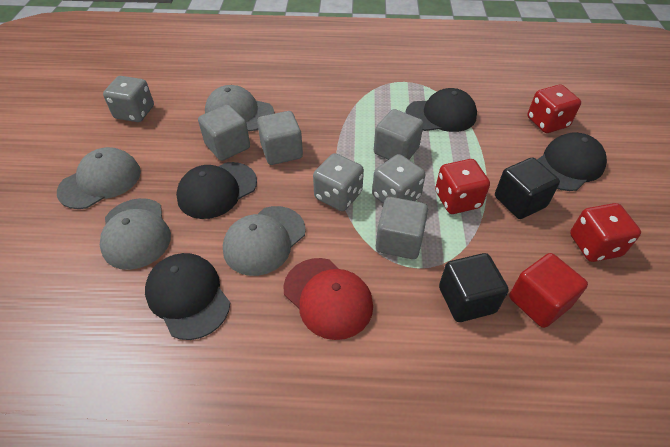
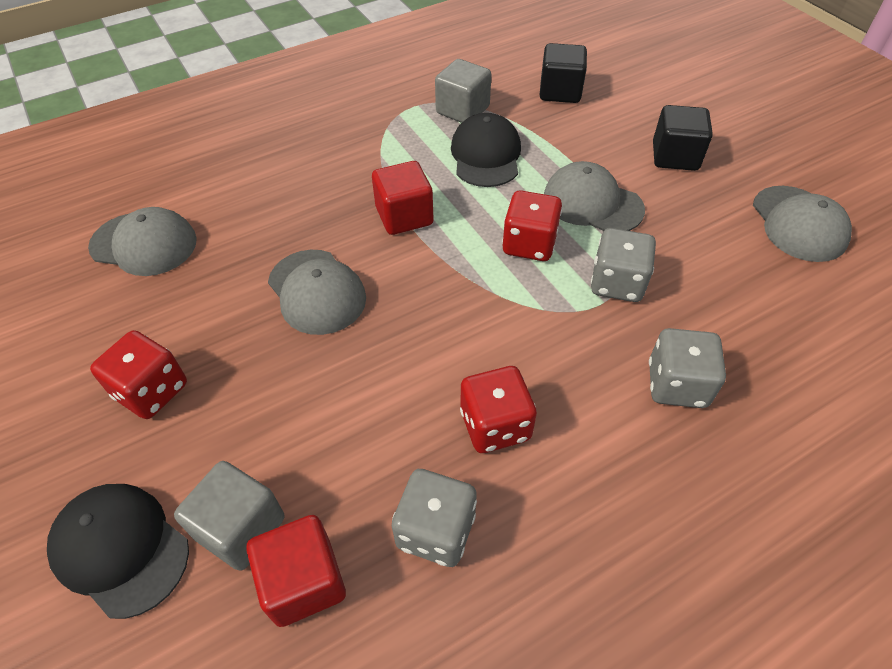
black cap: [145,253,230,340] [176,162,257,219] [405,88,477,132] [537,132,607,191] = 4 -> [47,484,189,619] [451,113,521,187] = 2
grey cube: [198,105,250,161] [257,111,303,165] [374,109,424,160] [376,197,428,259] = 4 -> [174,461,284,571] [435,59,491,123] = 2
red cap: [283,258,373,340] = 1 -> none = 0
red cube: [509,253,588,328] = 1 -> [246,515,346,627] [372,161,434,235] = 2

